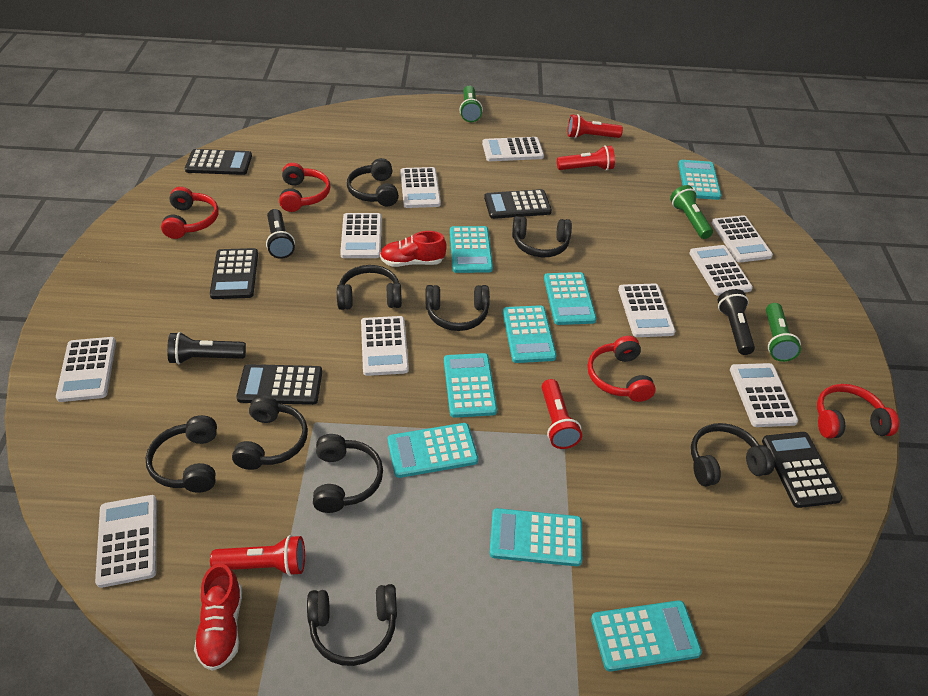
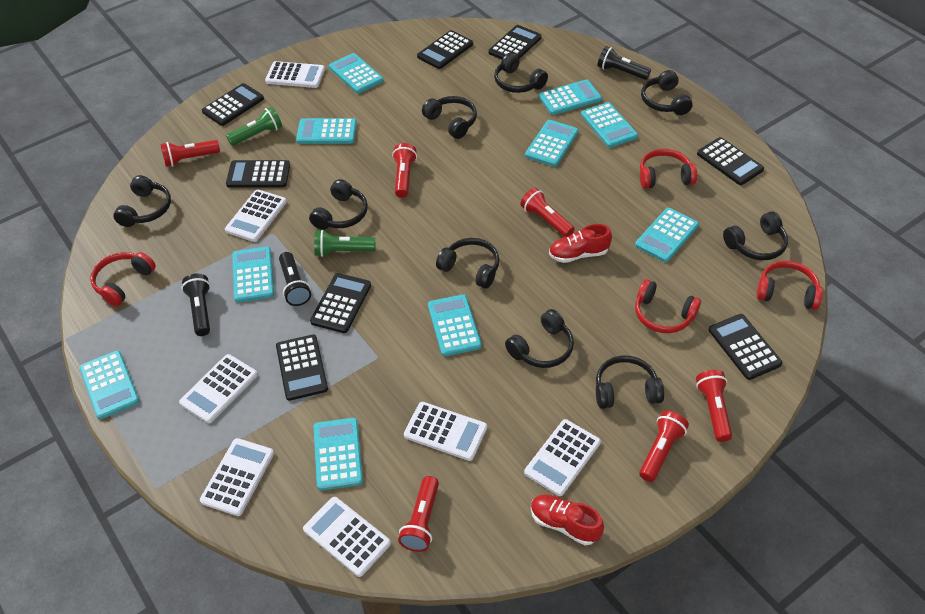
black calculator: [185,149,252,175] [210,248,258,299] [236,364,322,405] [484,189,552,219] [762,432,843,508] = 5 -> [202,83,264,126] [226,160,290,188] [276,334,328,401] [310,273,371,333] [417,30,473,69] [488,25,542,59] [697,137,764,185] [709,314,782,380] = 8
green flashlight: [459,86,483,122] [670,185,713,239] [766,303,801,362] = 3 -> [226,107,282,146] [314,230,376,257] = 2
red flashlight: [210,535,305,576] [542,379,582,449] [557,145,615,171] [567,114,623,138] = 4 -> [161,140,220,167] [392,143,417,198] [398,476,439,552] [520,188,575,237] [639,411,689,482] [696,370,732,442] = 6
turquoise calculator: [388,423,478,478] [444,353,497,418] [450,226,493,273] [489,508,582,566] [503,305,556,363] [544,272,596,325] [591,600,702,672] [678,160,721,200] = 8 -> [79,350,140,419] [232,247,274,302] [296,118,357,144] [314,418,363,491] [329,53,383,93] [428,294,482,356] [525,120,578,167] [539,79,602,115] [581,102,638,148] [635,208,699,262] = 10
white calculator: [56,337,116,402] [95,495,157,588] [340,213,382,258] [361,316,409,376] [400,167,441,208] [482,137,544,161] [618,284,675,337] [689,245,753,296] [711,215,773,262] [730,363,798,427] = 10 -> [179,354,258,423] [200,438,274,516] [225,189,287,242] [265,61,325,88] [303,497,391,577] [404,402,487,461] [524,419,601,496] = 7

